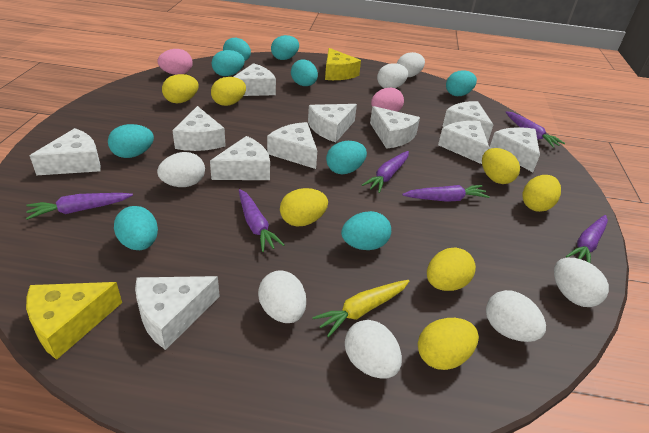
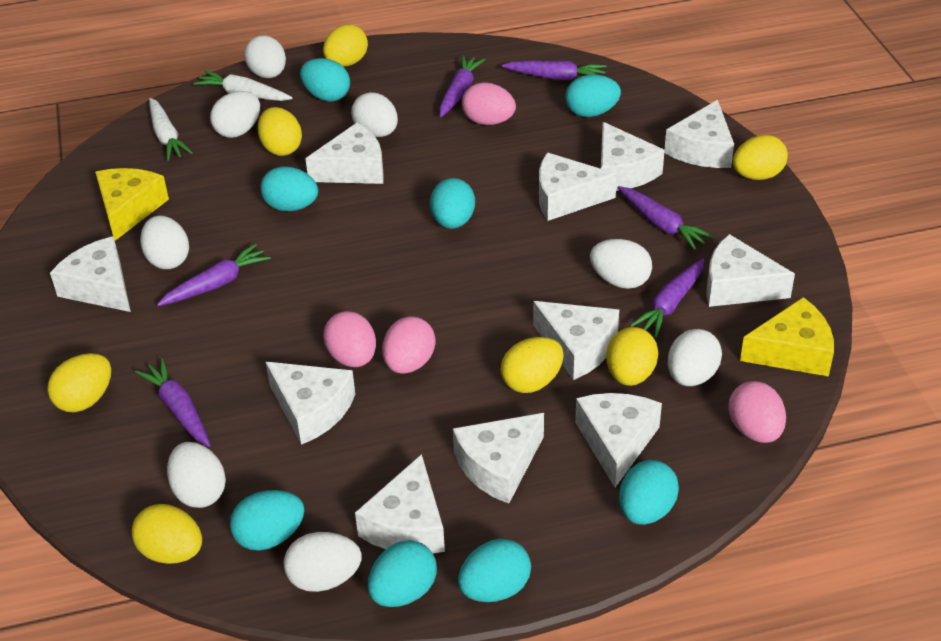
pink egg: [158,49,193,75] [371,87,404,112] = 2 -> [323,311,376,367] [382,316,435,374] [462,82,516,125] [728,381,786,443] = 4
turquoise egg: [108,124,154,158] [114,206,158,250] [212,50,245,76] [223,38,251,61] [271,35,299,60] [291,60,318,86] [326,141,367,174] [341,211,391,250] [446,70,477,96] = 9 -> [230,490,304,551] [260,166,318,211] [300,58,350,102] [368,540,437,607] [430,178,475,229] [458,539,531,602] [565,75,621,117] [619,460,679,525] = 8
white carrot: none = 0 -> [149,98,193,161] [193,71,293,101] = 2
white egg: [157,152,205,187] [258,270,306,323] [345,320,402,379] [377,63,408,88] [397,52,425,77] [486,290,546,342] [554,258,609,307] = 7 -> [140,216,189,269] [167,442,226,508] [210,91,260,138] [244,35,286,78] [284,532,362,592] [351,92,398,137] [590,239,652,289] [668,329,722,386] = 8
yellow carrot: [312,280,409,337] = 1 -> none = 0

